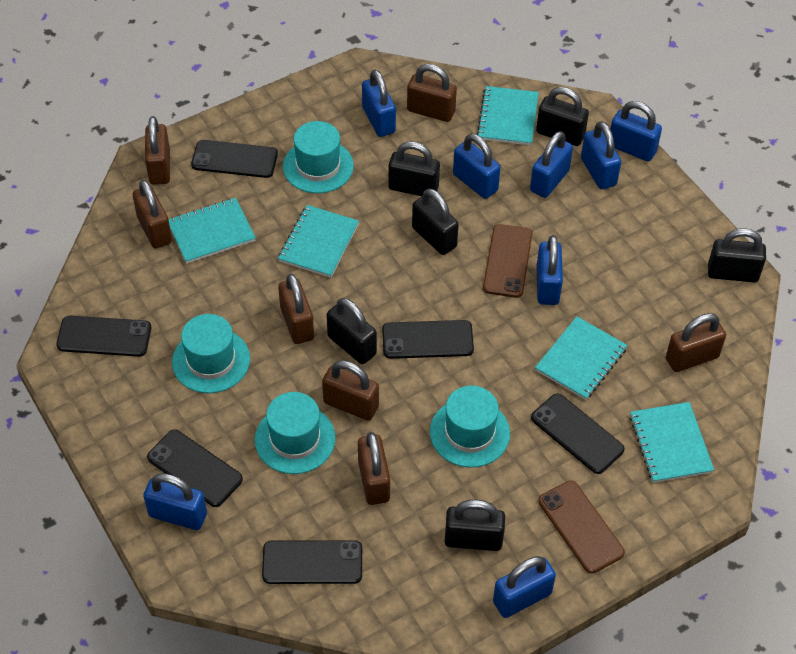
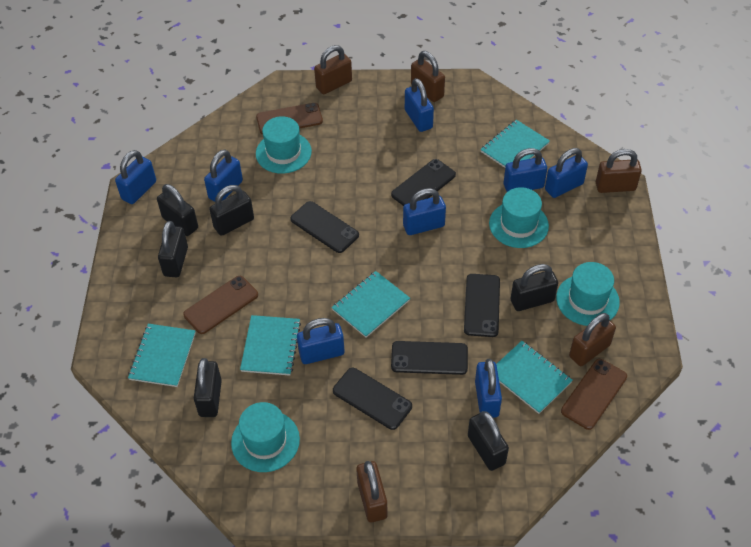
black phone: [56,315,151,357] [147,430,243,507] [191,140,278,178] [262,540,362,584] [382,320,474,359] [531,393,625,474] = 6 -> [290,201,359,253] [333,368,412,430] [391,159,456,206] [391,341,468,375] [464,274,500,337] = 5
brown padlock: [133,180,172,249] [145,116,170,185] [278,273,314,344] [322,360,379,421] [358,432,390,505] [407,64,457,122] [666,313,726,372] = 7 -> [314,45,352,94] [356,461,387,522] [411,51,445,102] [569,313,616,366] [596,149,642,193] = 5
brown phone: [483,224,532,298] [539,481,625,574] = 2 -> [183,276,258,334] [256,103,323,135] [561,359,627,430] = 3

